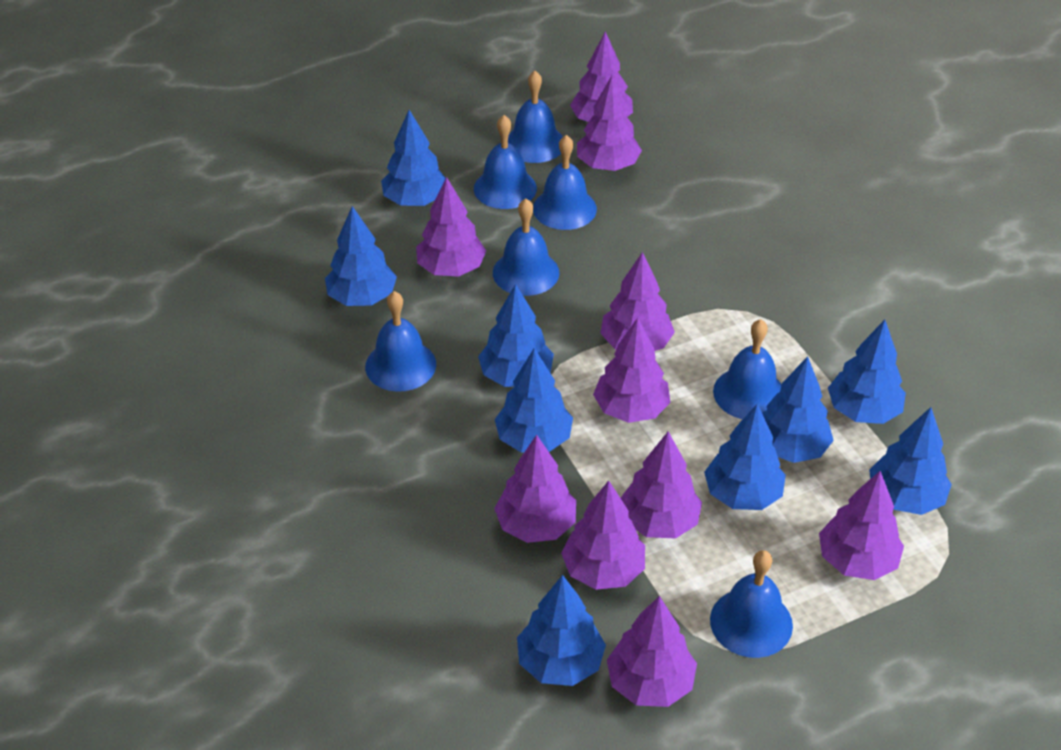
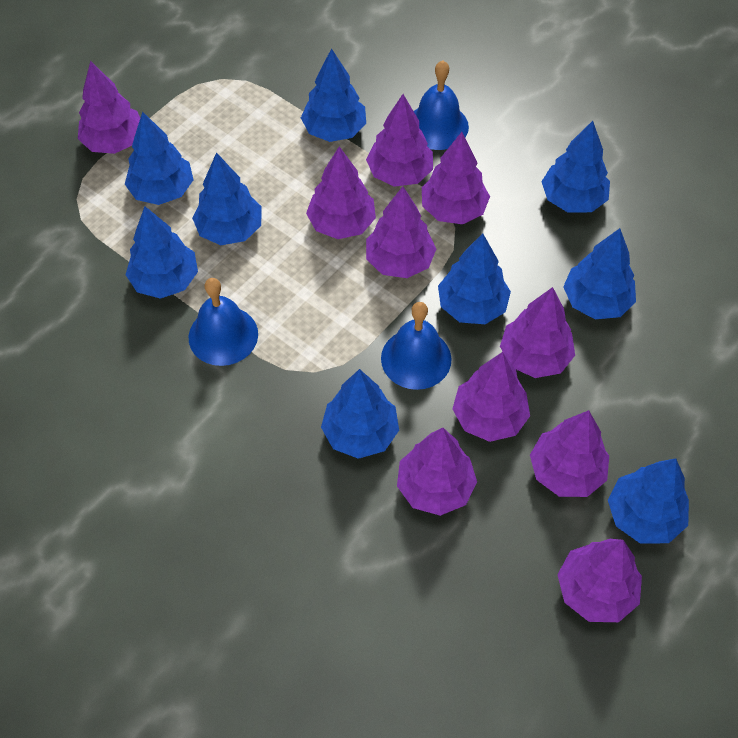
blue bell: [365,291,436,392] [474,115,537,209] [493,199,559,296] [508,71,563,163] [533,135,597,230] [710,550,793,658] [713,319,782,419] = 7 -> [189,278,258,366] [381,302,452,390] [414,61,469,150] = 3

